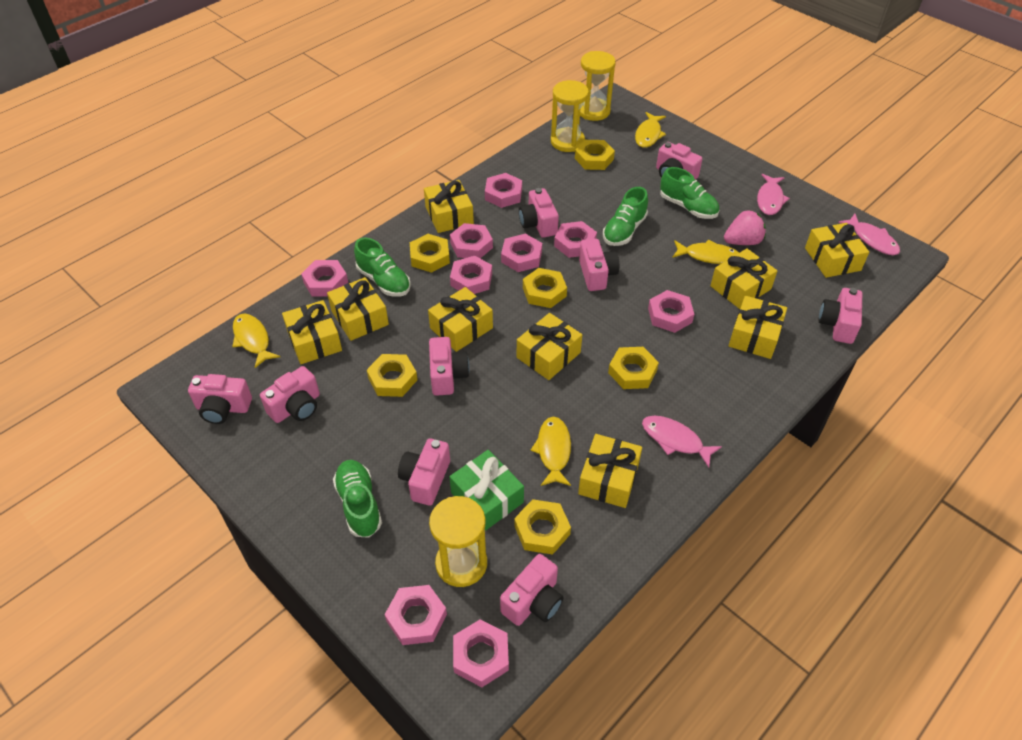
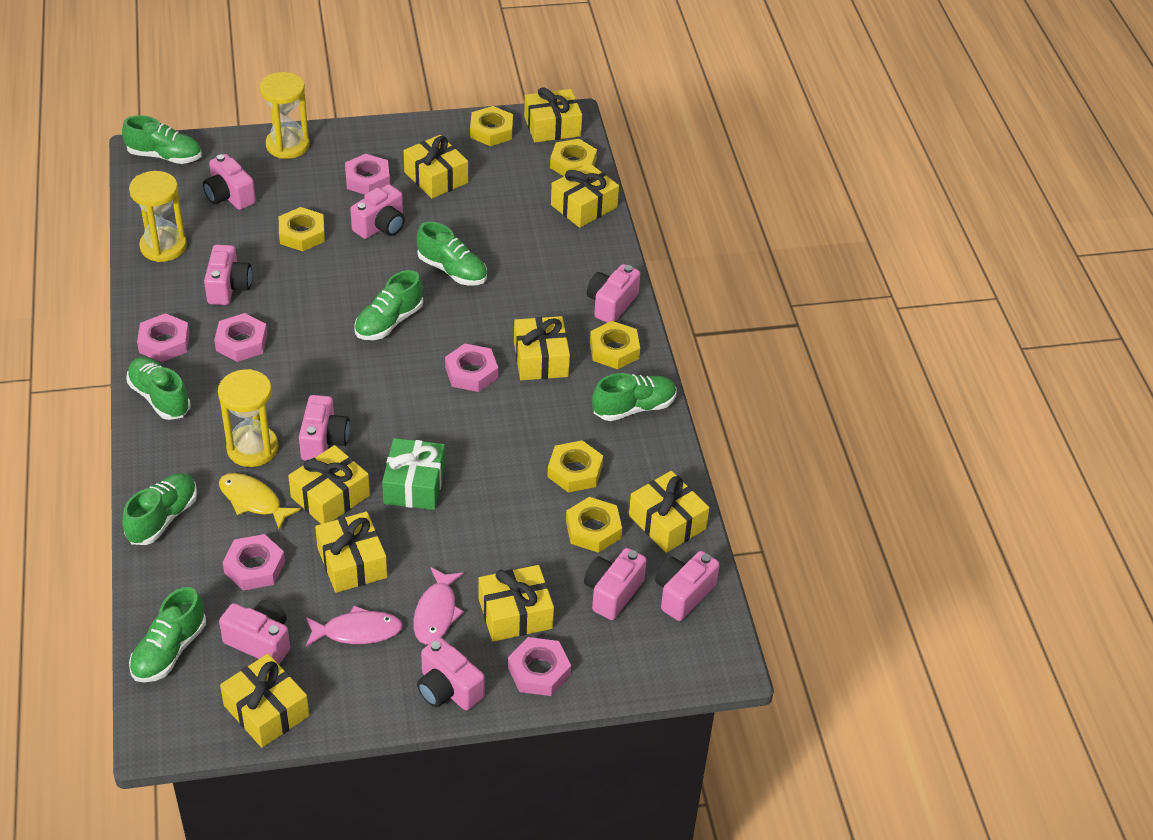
green shoe: [333,460,382,538] [354,237,411,297] [603,187,648,246] [660,167,719,219] = 4 -> [122,115,202,164] [122,473,197,545] [126,357,191,420] [129,587,206,682] [354,270,423,340] [417,222,487,286] [592,373,676,421] = 7
pink fish: [642,416,722,468] [757,174,790,215] [838,214,900,255] = 3 -> [306,606,403,647] [413,567,464,645] = 2
pink nut: [301,260,348,297] [385,585,447,645] [450,223,493,258] [450,256,492,294] [453,620,509,687] [485,173,522,208] [501,234,542,272] [554,221,597,258] [648,290,694,333] = 9 -> [137,313,190,362] [214,313,267,362] [223,534,285,591] [345,154,390,194] [445,344,498,392] [508,637,571,696] = 6
pink strawberry: [724,210,766,245] = 1 -> none = 0
yellow fish: [232,313,280,368] [531,417,571,486] [635,112,666,148] [672,240,739,264] = 4 -> [219,473,301,530] = 1

